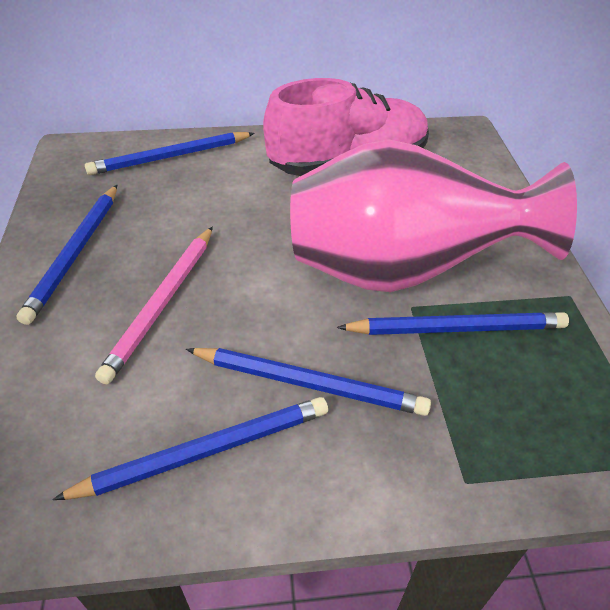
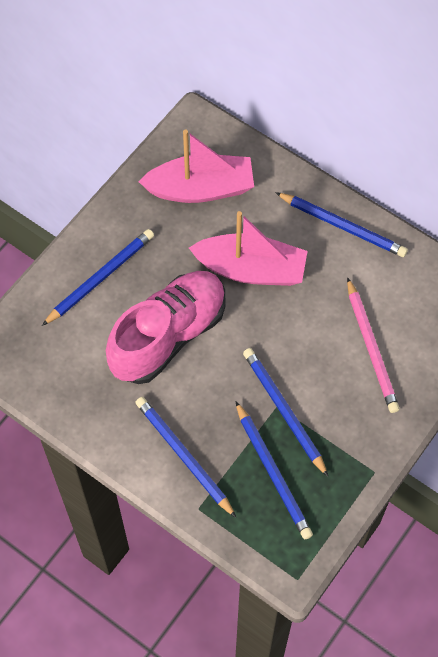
pink boat: none = 0 -> [139,130,254,203] [189,211,308,286] = 2
pink vase: [290,140,577,292] = 1 -> none = 0

